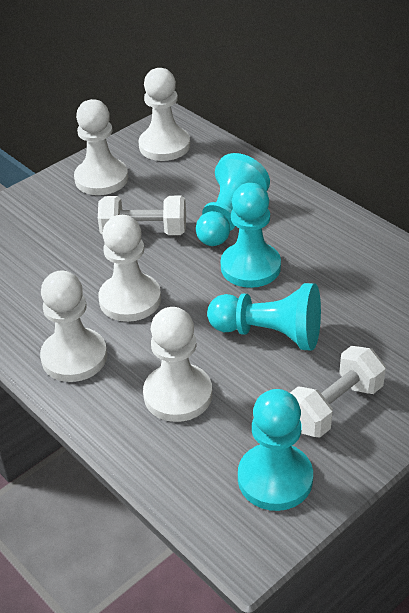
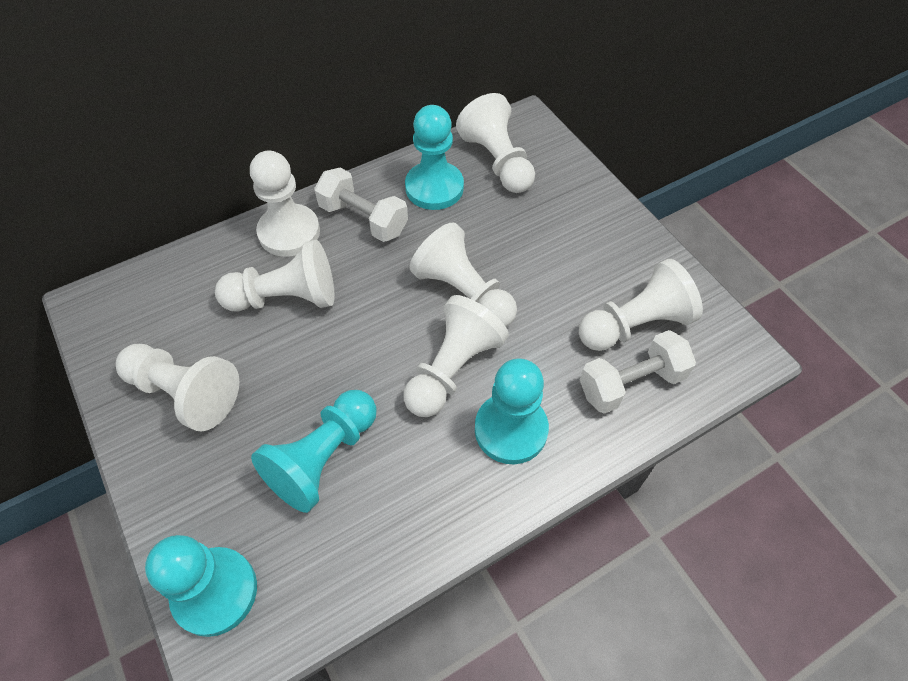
white pawn: [40,271,107,382] [74,99,128,195] [98,215,161,322] [138,68,190,161] [143,307,212,422] = 5 -> [116,344,239,431] [215,240,335,312] [250,151,320,257] [403,295,509,417] [409,222,517,327] [456,93,535,193] [579,259,703,351] = 7

